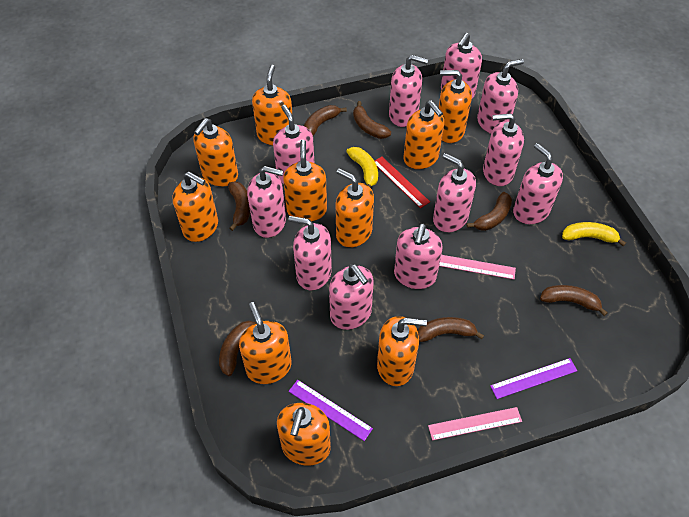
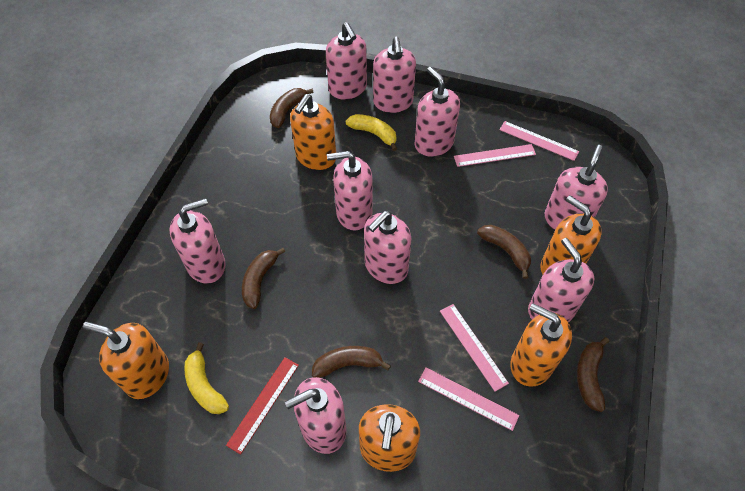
brown banana: [219,319,263,376] [228,181,250,231] [304,105,347,136] [353,101,391,139] [418,317,484,342] [467,192,512,231] [540,285,607,316] = 7 -> [242,248,285,309] [270,88,314,128] [312,346,391,378] [477,225,531,279] [577,337,609,412] = 5
orange soap dispenser: [172,172,218,242] [193,118,238,187] [239,302,292,384] [252,65,293,145] [277,403,331,466] [283,140,327,221] [336,168,374,247] [377,316,427,386] [404,100,444,169] [438,70,472,143] = 10 -> [83,322,169,399] [290,94,336,170] [359,404,420,472] [510,303,572,387] [540,195,602,274] = 5
pink ruler: [428,407,522,440] [439,255,516,279] = 2 -> [418,368,519,431] [440,304,509,392] [454,144,536,167] [499,121,579,161] = 4
pink soap dispenser: [247,166,286,238] [273,105,314,184] [288,216,332,291] [329,264,374,330] [389,55,428,127] [394,224,442,289] [433,153,476,232] [441,33,482,98] [477,59,524,134] [483,113,524,186] [513,143,563,224] = 11 -> [169,198,226,284] [285,377,347,454] [326,22,367,99] [327,151,373,230] [364,211,411,284] [373,36,416,113] [415,67,460,157] [528,238,594,322] [544,145,608,230] = 9
purple ruler: [289,380,373,441] [490,358,578,399] = 2 -> none = 0

